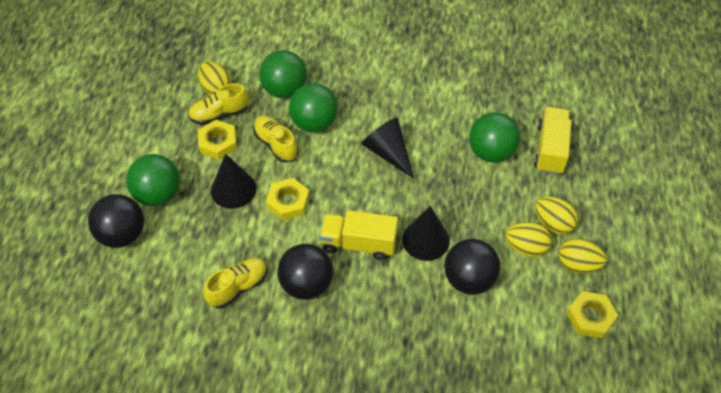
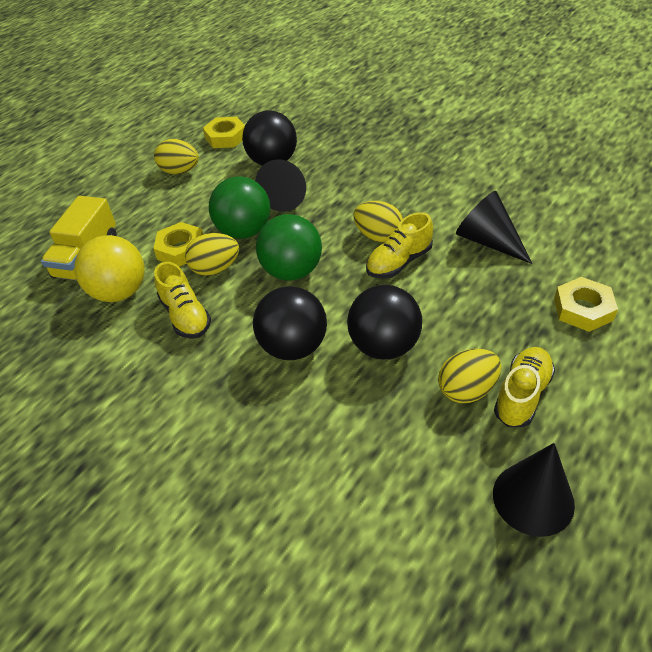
green ball: [126,154,180,206] [259,50,307,98] [289,83,338,132] [469,112,520,163] = 4 -> [209,176,271,239] [256,214,322,281] = 2
yellow ball: none = 0 -> [75,235,145,302] = 1
yellow truck: [319,210,398,260] [534,107,572,175] = 2 -> [41,196,117,280] = 1

